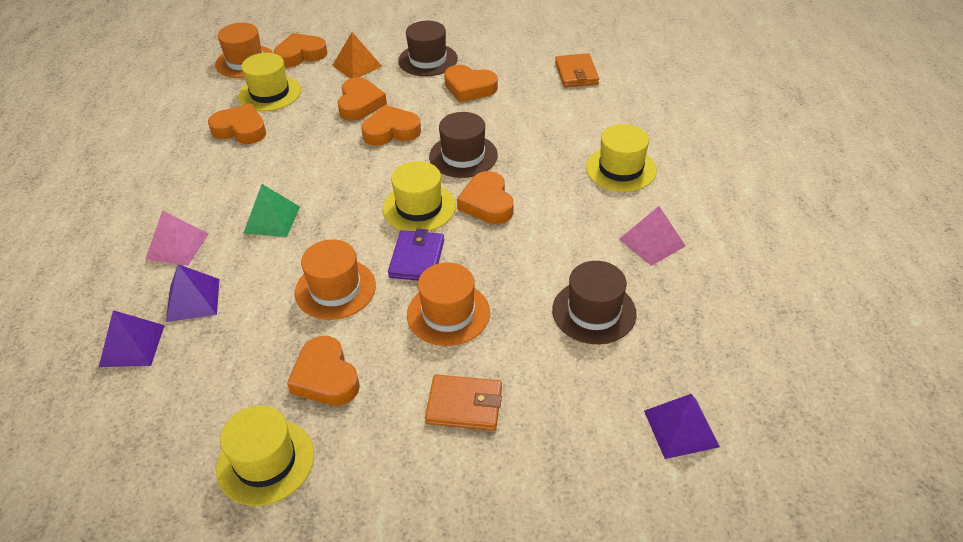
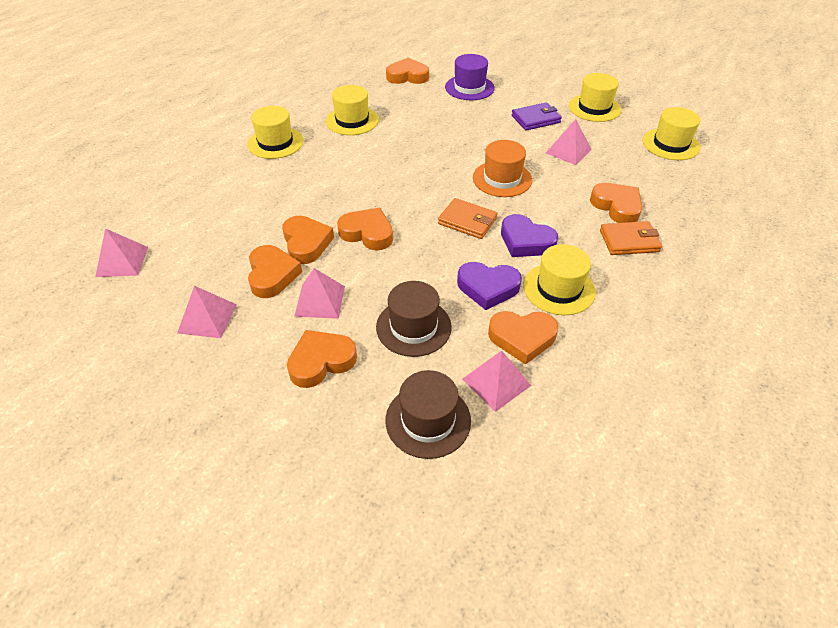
brown hat: [398,21,458,76] [429,112,498,178] [552,261,637,344] = 3 -> [376,281,452,357] [385,370,471,459] = 2
green pyramid: [243,184,300,237] = 1 -> none = 0
orange hat: [215,23,273,78] [295,239,376,320] [407,263,490,346] = 3 -> [473,140,532,197] = 1
orange pyramid: [332,32,382,79] = 1 -> none = 0
pink pyramid: [146,210,208,266] [620,206,685,266] = 2 -> [95,228,148,277] [177,286,237,338] [294,268,345,319] [462,351,531,412] [546,119,592,165] = 5
purple hat: none = 0 -> [445,54,495,100] = 1
purple heart: none = 0 -> [457,262,522,310] [501,214,558,257] = 2
purple pyramid: [99,310,165,367] [166,264,219,322] [644,394,720,459] = 3 -> none = 0
yellow hat: [216,405,314,506] [238,53,301,111] [383,161,456,231] [586,124,657,192] = 4 -> [247,106,304,159] [326,85,379,135] [524,244,596,315] [569,73,621,122] [643,107,700,160] = 5

